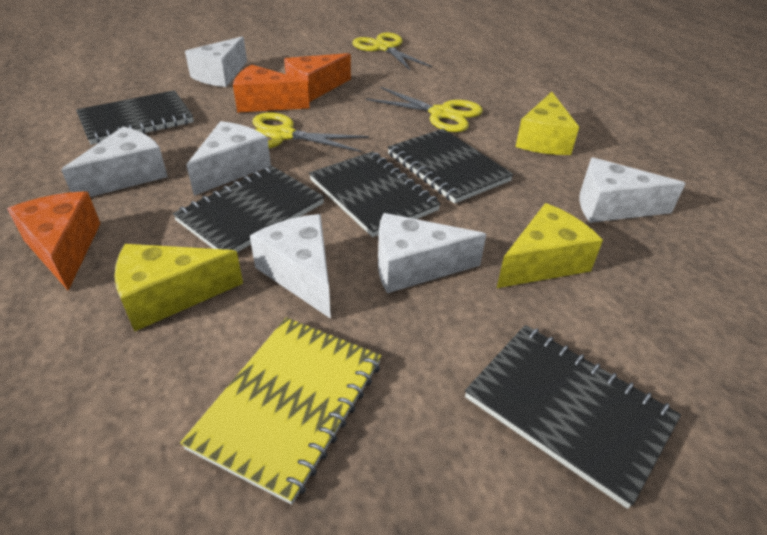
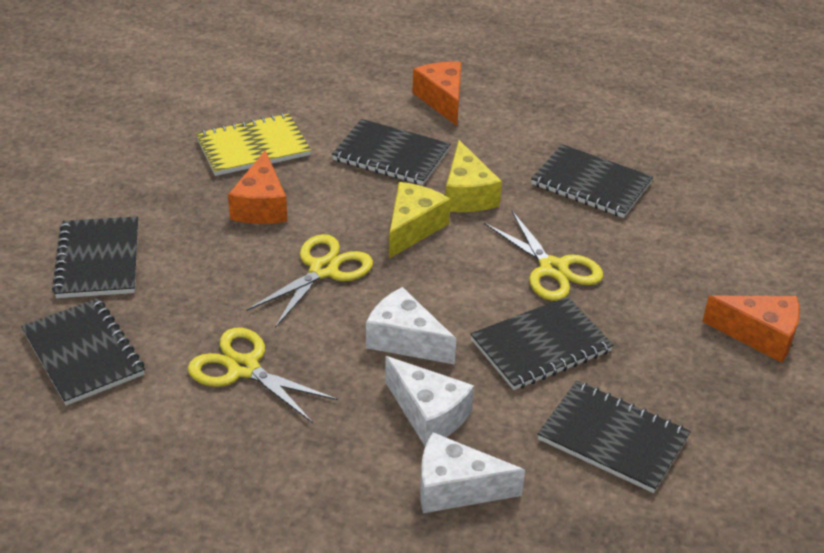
black notebook: [76,90,194,145] [173,166,324,252] [309,151,441,237] [387,129,514,204] [465,325,681,509] = 5 -> [21,298,145,406] [52,216,138,298] [332,119,450,185] [470,297,614,390] [531,144,653,218] [538,381,691,493] = 6
white cheese: [61,127,168,197] [185,36,247,87] [186,121,271,196] [250,214,331,319] [378,213,486,293] [579,157,686,223] = 6 -> [366,287,456,365] [385,356,474,446] [420,432,525,513] = 3
yellow cheese: [114,244,243,332] [497,203,603,288] [515,92,579,155] = 3 -> [389,182,451,258] [446,140,502,212] = 2

